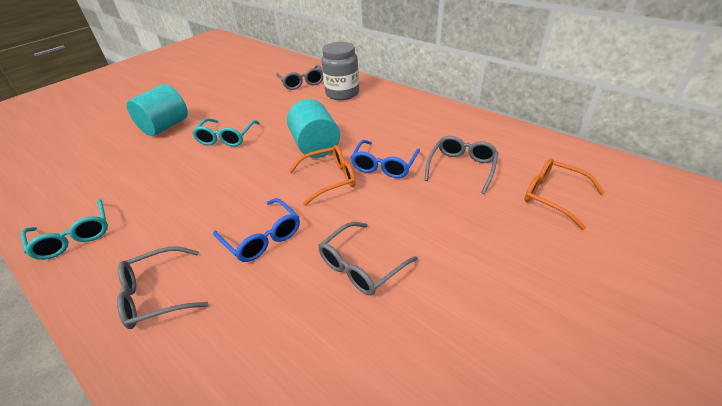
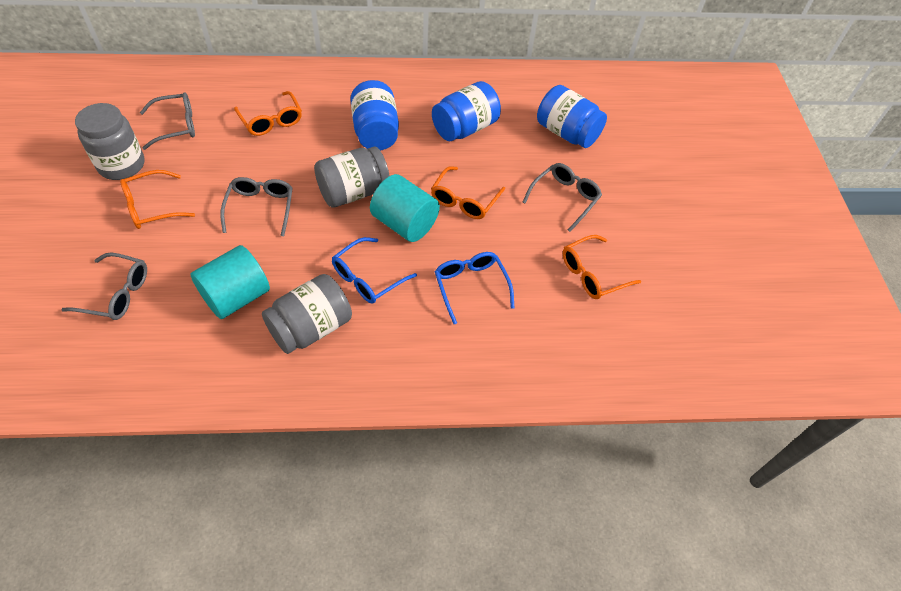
blue jar: none = 0 -> [350,80,399,150] [432,81,501,141] [537,85,607,148] = 3
grey jar: [321,42,359,100] = 1 -> [75,103,144,180] [262,274,352,354] [314,146,390,208] = 3
orange glasses: [289,145,356,206] [524,158,605,230] = 2 -> [120,170,195,229] [234,91,302,136] [431,166,505,219] [563,235,641,299] = 4
turquoise glasses: [21,199,108,260] [192,118,260,147] = 2 -> none = 0

